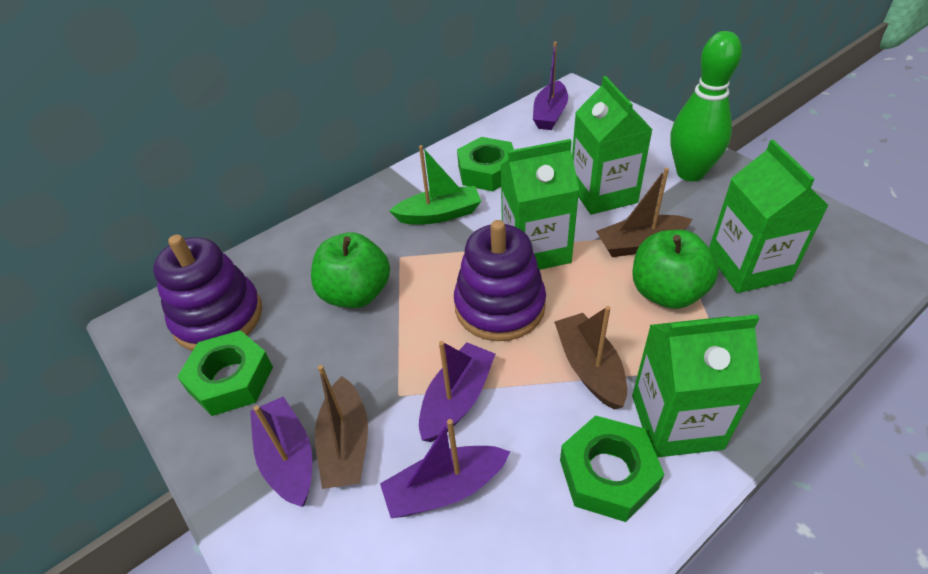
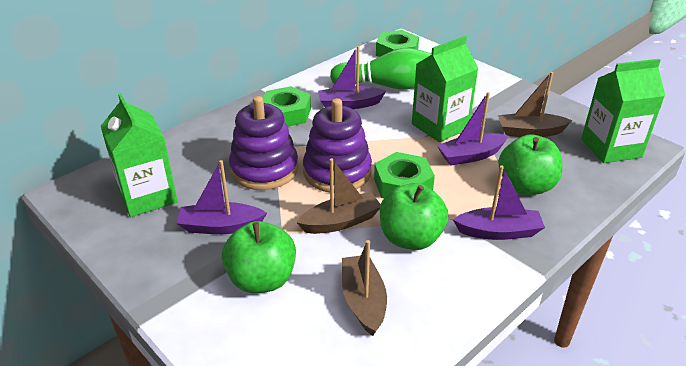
green apple: [311,232,390,308] [632,230,719,309] = 2 -> [222,221,296,293] [380,183,448,250] [498,134,563,195] = 3
green boat: [390,145,481,224] = 1 -> none = 0
green carton: [500,139,579,270] [572,76,653,215] [632,314,761,457] [709,140,829,293] = 4 -> [100,93,178,217] [412,36,479,142] [581,59,665,163] = 3

